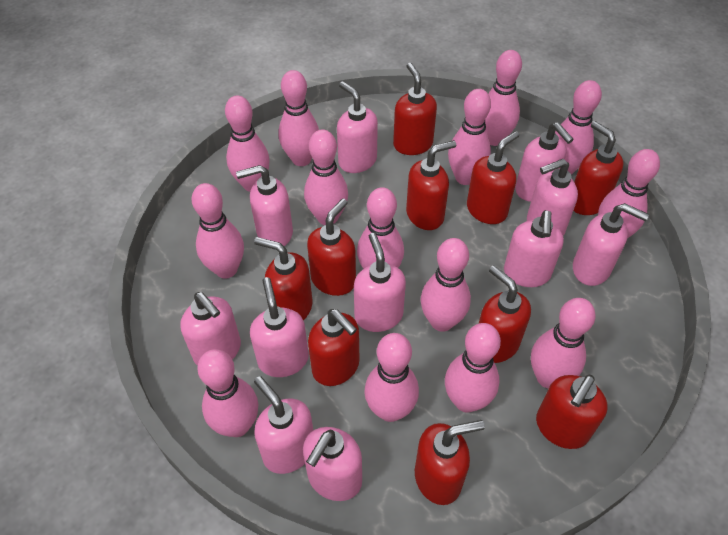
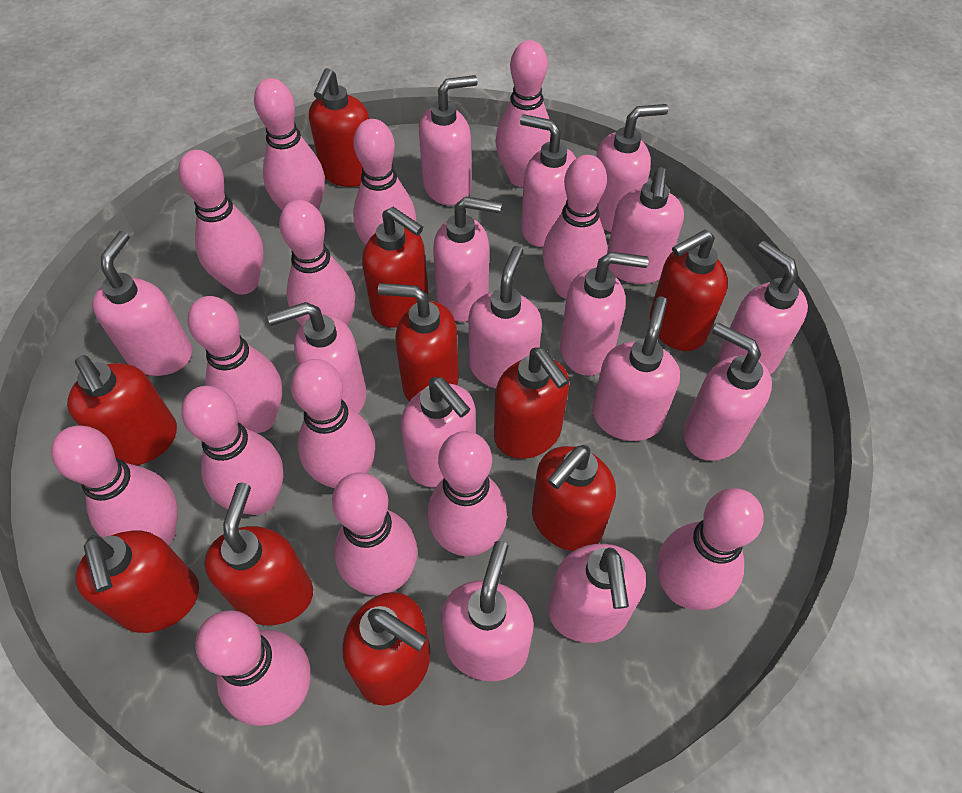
pink soap dispenser: [180,292,241,366] [236,165,293,246] [250,277,309,377] [254,376,313,474] [303,427,362,501] [337,81,378,173] [354,233,406,332] [504,210,564,287] [515,122,574,202] [527,159,578,236] [573,203,649,286] = 11 -> [92,231,192,376] [267,302,366,414] [401,377,476,487] [419,75,478,206] [433,196,501,322] [441,541,534,681] [468,246,542,389] [520,114,576,247] [548,544,646,643] [560,252,649,376] [592,297,680,441] [596,104,668,232] [607,167,684,284] [683,322,772,461] [718,241,808,374] = 15

